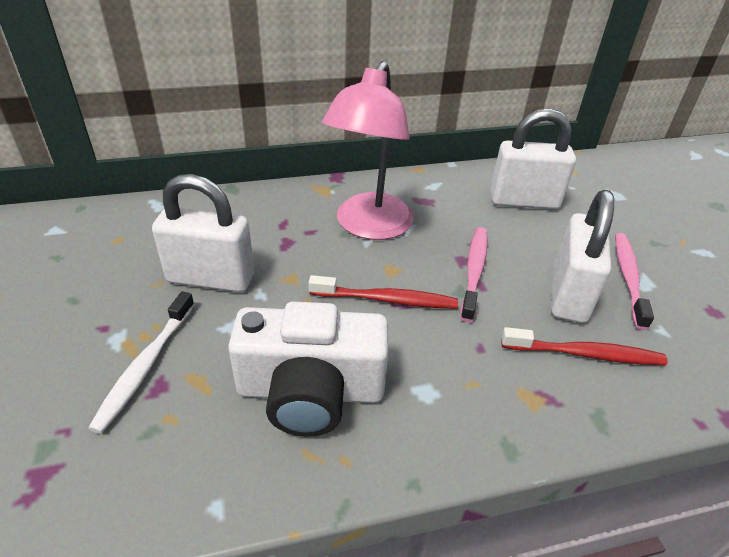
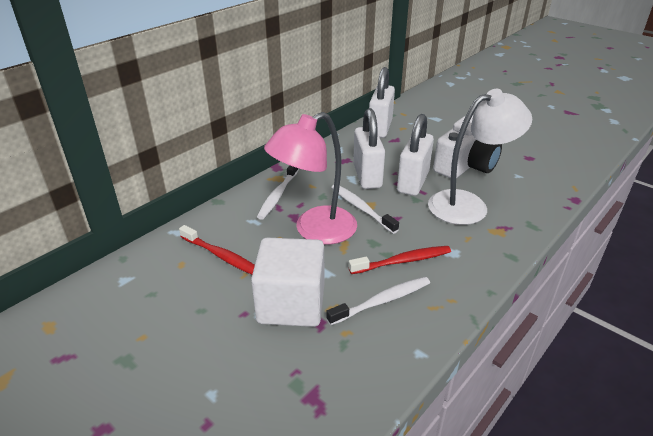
pink toothbrush: [460,227,488,322] [615,233,654,330] = 2 -> none = 0
white cube: none = 0 -> [251,238,324,327] = 1
white lamp: none = 0 -> [428,89,532,225] = 1
white toothbrush: [88,291,195,434] = 1 -> [257,165,299,220] [326,277,430,325] [331,185,399,234] = 3

